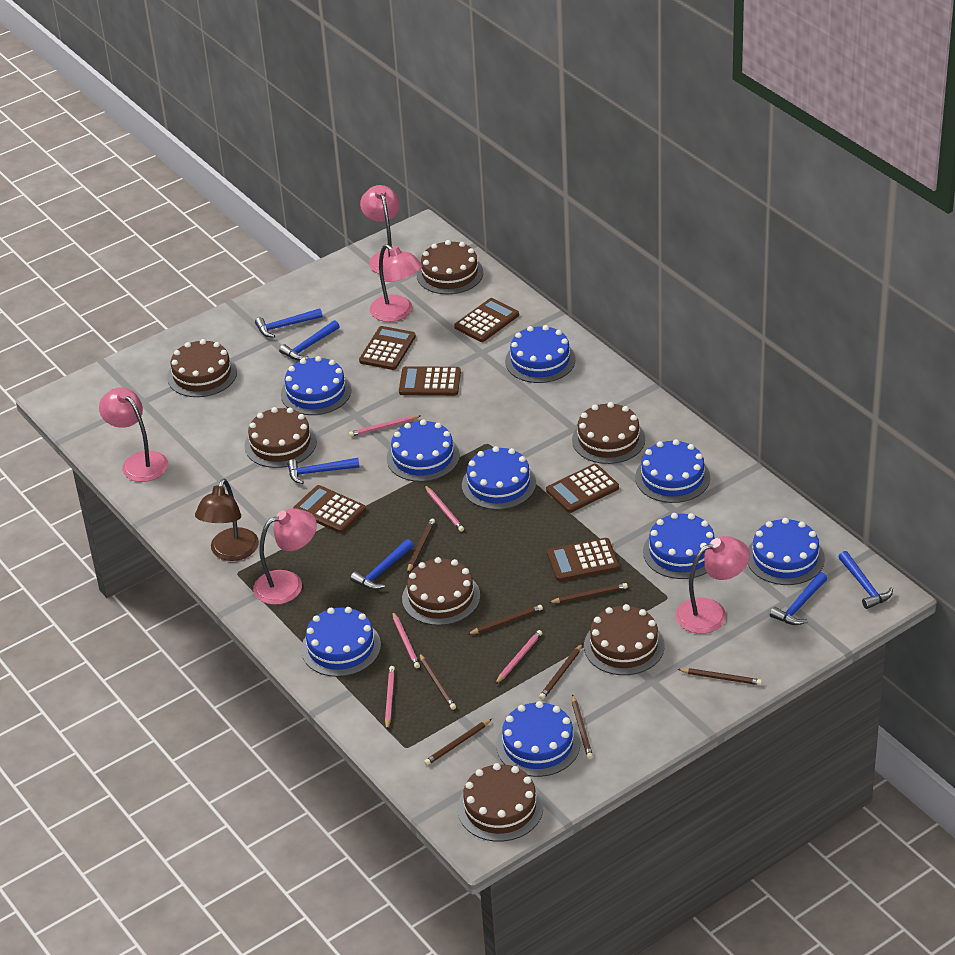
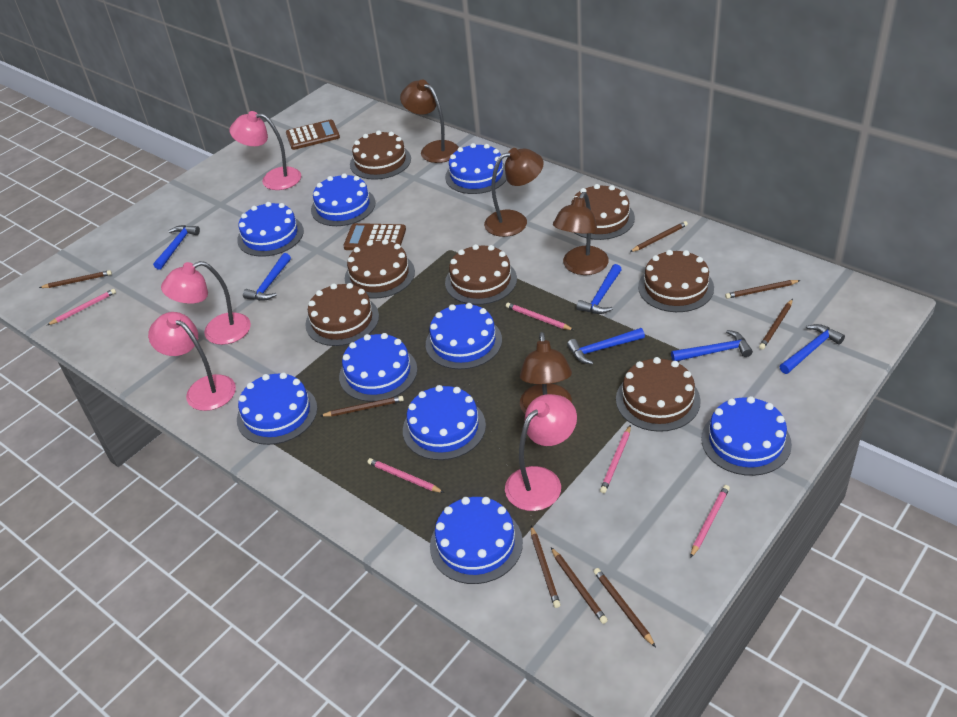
brown calculator: [293,485,366,533] [359,326,416,370] [399,366,461,396] [454,298,519,342] [546,464,619,513] [547,538,619,581] = 6 -> [286,119,340,150] [343,223,406,250] = 2
brown lamp: [195,479,259,561] = 1 -> [400,80,459,163] [484,148,544,237] [520,332,572,414] [553,192,609,275] = 4
pink lamp: [99,387,168,482] [253,509,317,605] [360,185,403,275] [370,244,423,322] [676,536,750,634] = 5 -> [148,312,236,411] [161,261,251,345] [230,111,301,190] [505,394,577,511] = 4

